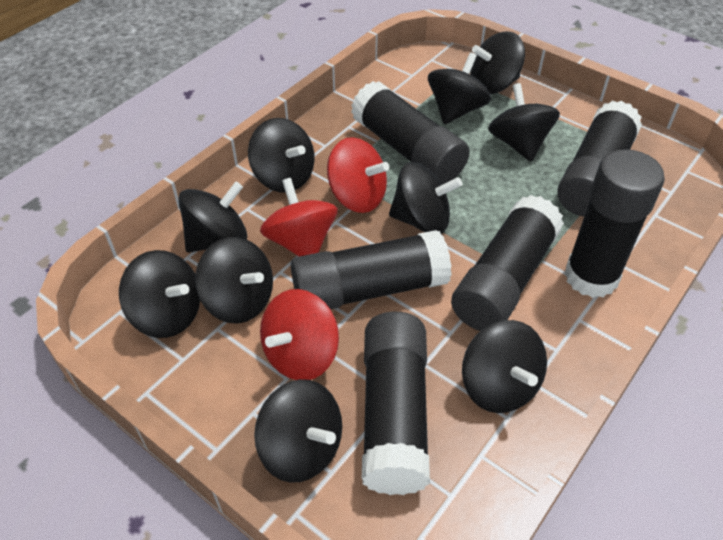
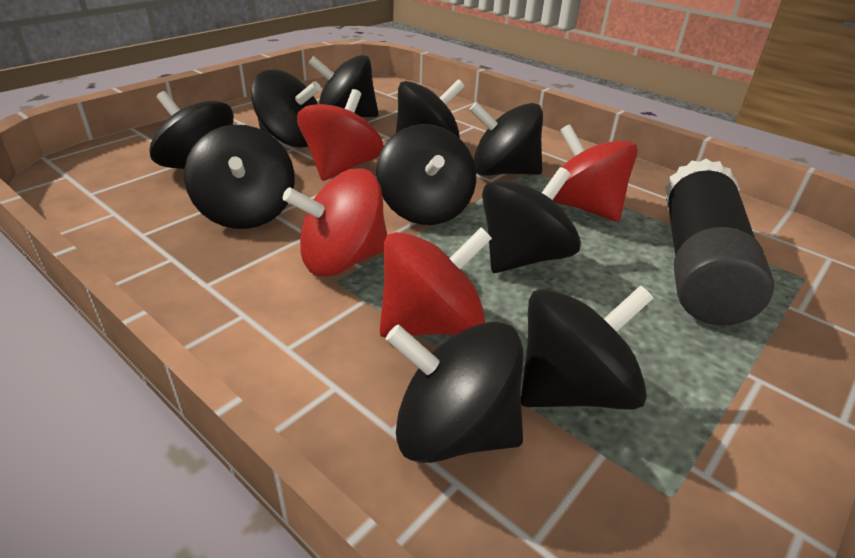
black glue stick: [291,230,452,309] [351,81,470,184] [362,312,430,495] [451,195,564,331] [557,101,642,216] [564,149,665,298] = 6 -> [665,159,774,325] = 1
red spinning top: [260,178,338,256] [260,289,339,380] [327,137,389,213] = 3 -> [283,168,387,277] [297,89,384,181] [380,227,492,337] [553,124,638,222] = 4

